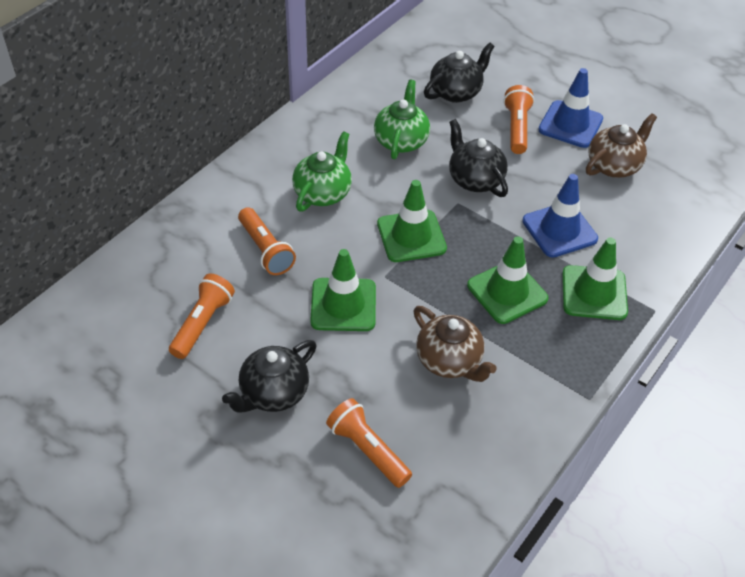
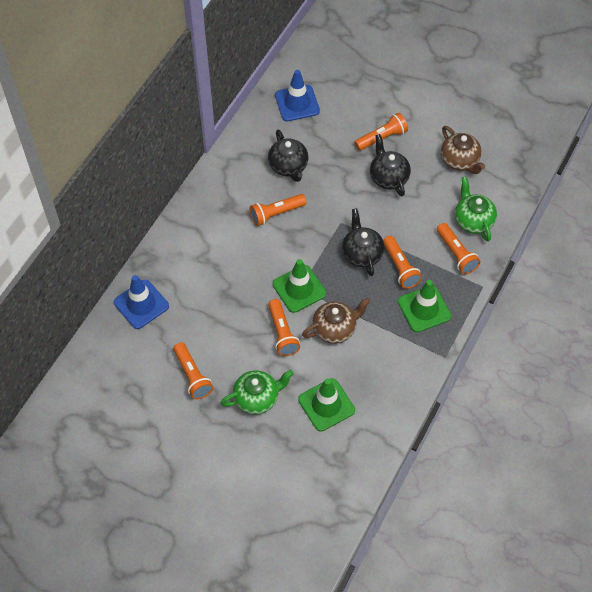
green traffic cone: [310,249,376,331] [377,180,447,262] [467,236,548,324] [562,237,628,320] = 4 -> [273,259,326,313] [298,378,355,431] [398,280,451,333] = 3
orange flashlight: [169,274,235,359] [238,207,296,275] [326,398,412,488] [503,85,534,154] = 4 -> [173,342,213,399] [250,194,306,226] [268,299,300,356] [355,113,408,151] [383,236,422,289] [437,223,480,274] = 6

